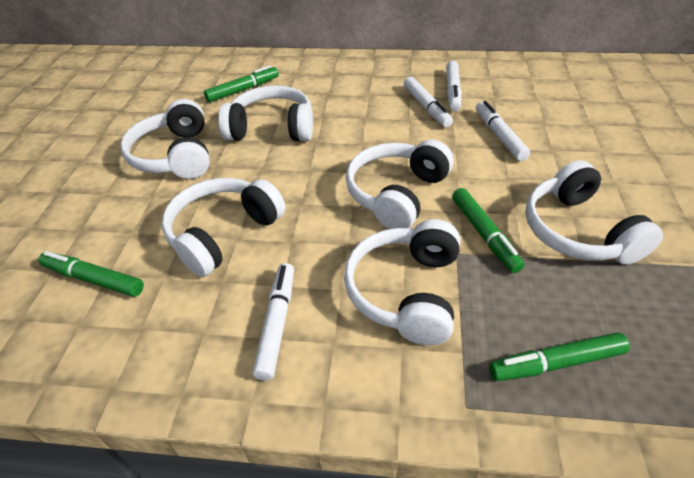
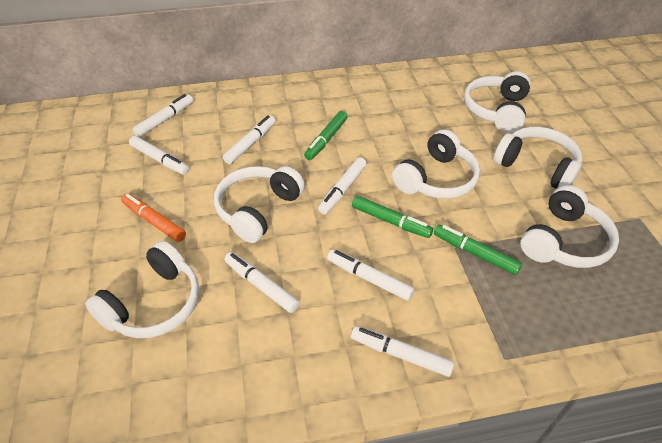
green marker: [38,251,144,297] [204,65,279,102] [452,188,525,273] [489,332,630,381] = 4 -> [304,111,348,160] [352,196,433,238] [434,225,522,275] = 3
orange marker: none = 0 -> [121,194,186,242] = 1
white marker: [252,263,294,381] [404,77,453,127] [446,61,462,111] [476,101,530,161] = 4 -> [129,136,189,175] [132,94,193,137] [223,115,276,164] [224,252,300,313] [318,157,367,215] [327,249,414,301] [351,326,454,377] = 7

